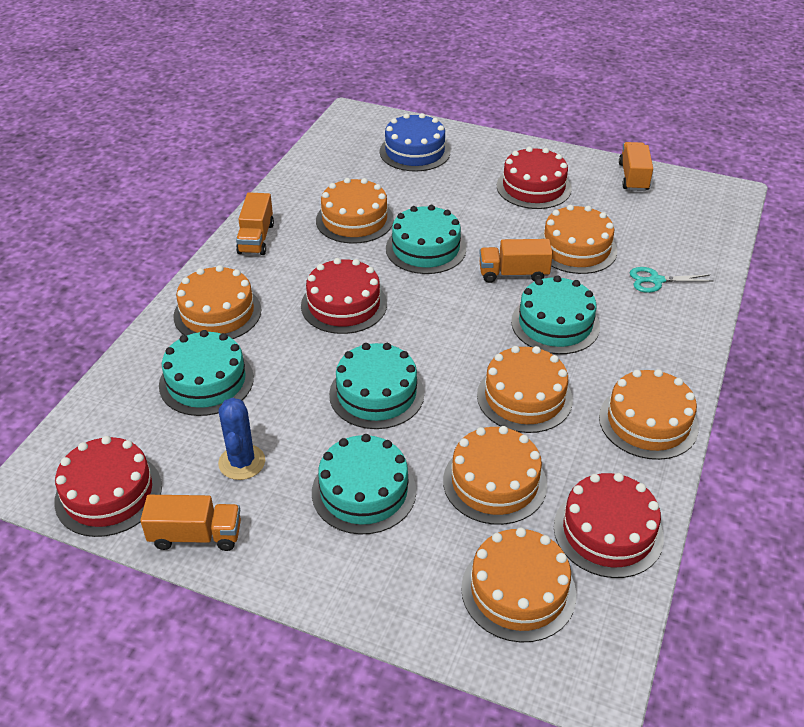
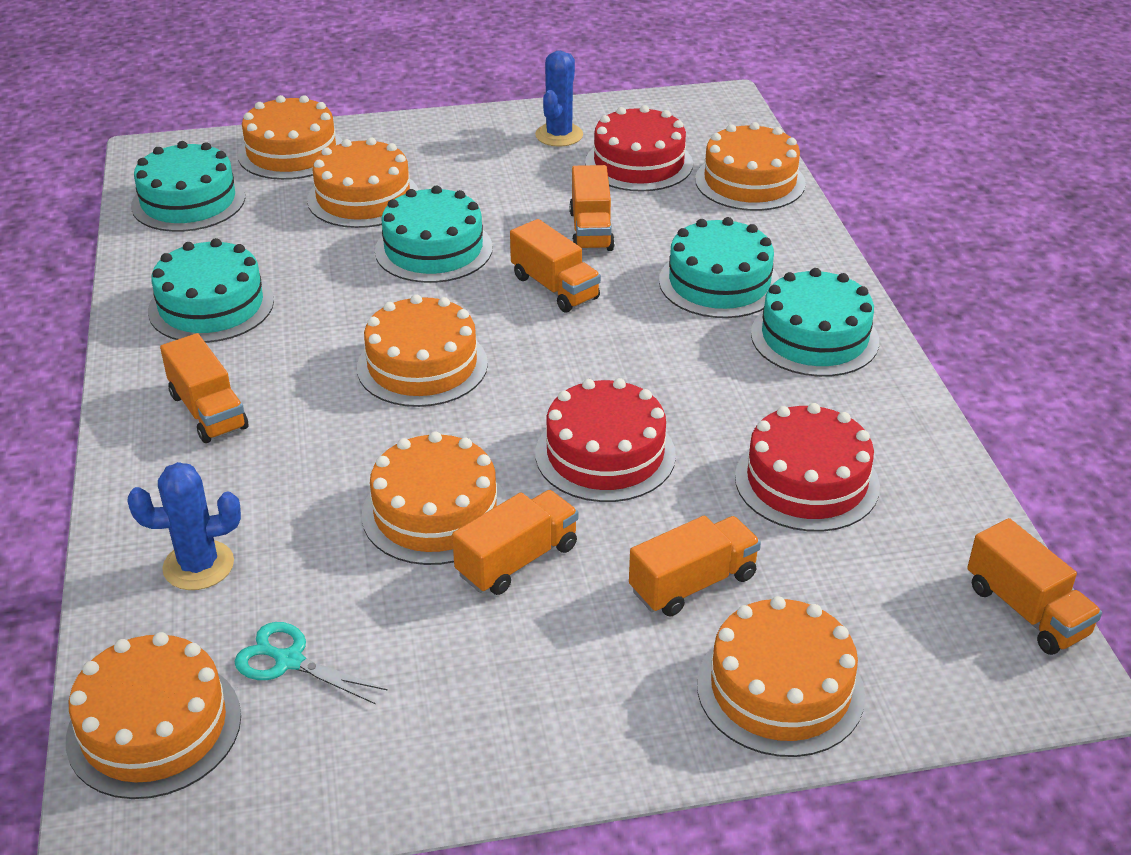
blue cactus: [218,398,265,480] = 1 -> [127,462,241,590] [535,51,583,147] = 2
blue cake: [379,113,451,172] = 1 -> none = 0
orange truck: [140,495,241,551] [236,192,274,255] [479,239,553,283] [619,142,653,191] = 4 -> [160,333,248,443] [452,490,579,595] [510,219,601,312] [569,165,615,251] [629,516,761,617] [967,518,1102,655] = 6
red cake: [54,436,162,537] [301,258,387,334] [497,147,572,209] [554,473,664,578] = 4 -> [535,378,676,502] [585,105,693,192] [735,403,880,532] = 3

